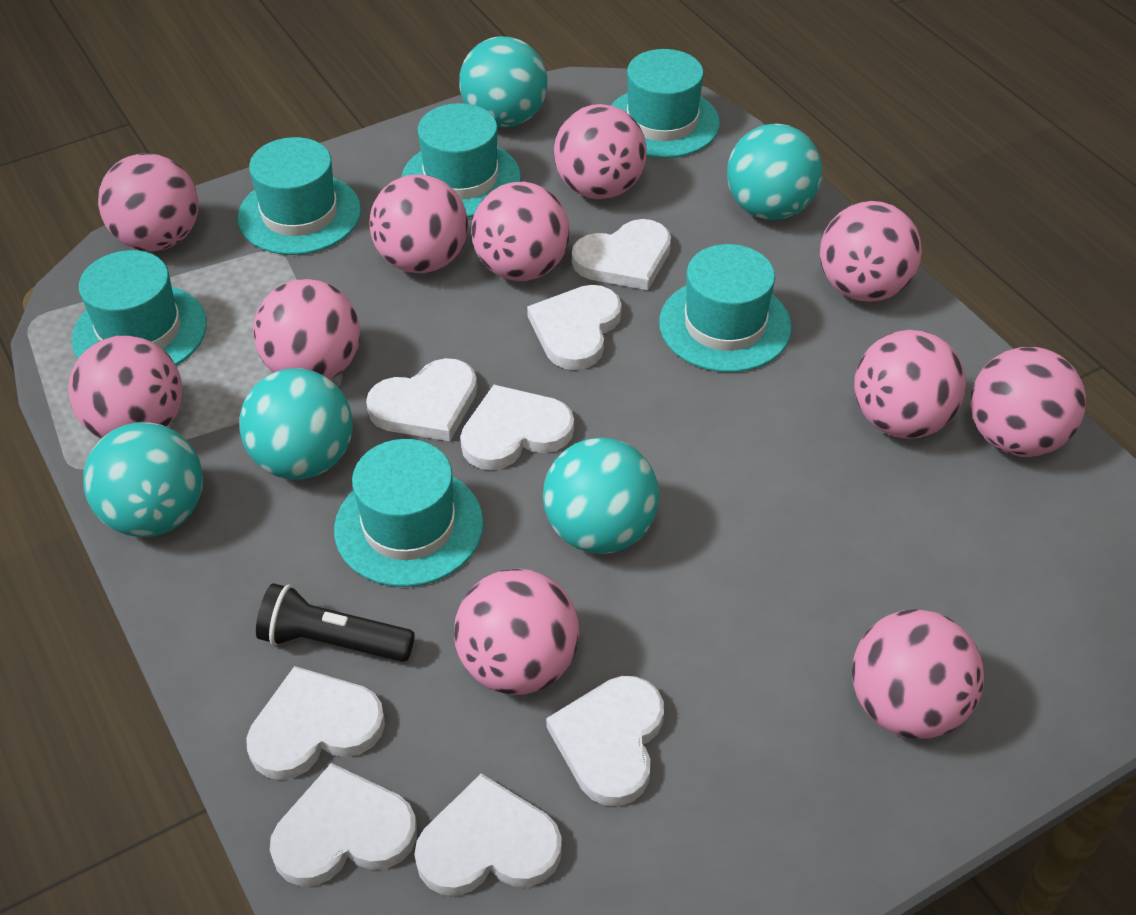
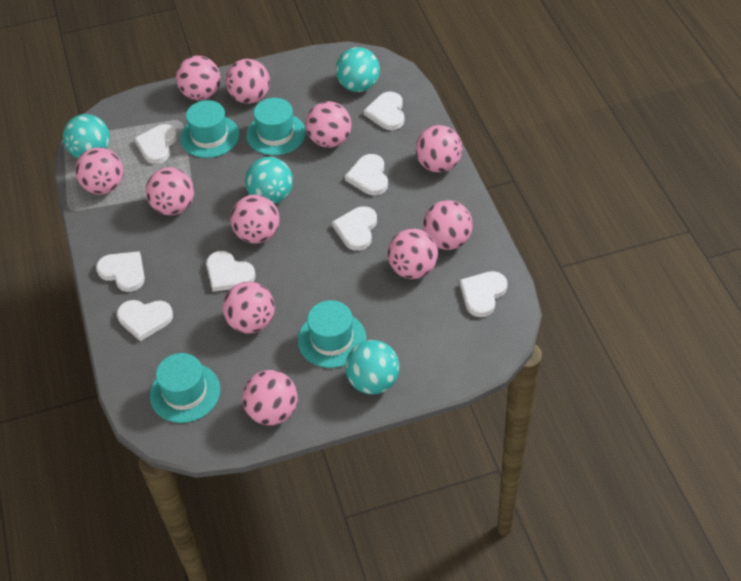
black flashlight: [256,583,415,662] = 1 -> none = 0
turquoise ball: [83,422,203,537] [239,368,352,479] [459,36,547,128] [543,438,659,554] [727,124,822,220] = 5 -> [63,114,110,159] [245,157,293,204] [336,47,380,92] [345,340,400,394] = 4
turquoise hat: [72,250,207,366] [238,137,361,255] [334,439,484,587] [402,103,521,217] [611,49,720,158] [659,244,792,372] = 6 -> [150,353,220,423] [180,100,239,158] [246,98,306,155] [298,300,366,368] = 4

